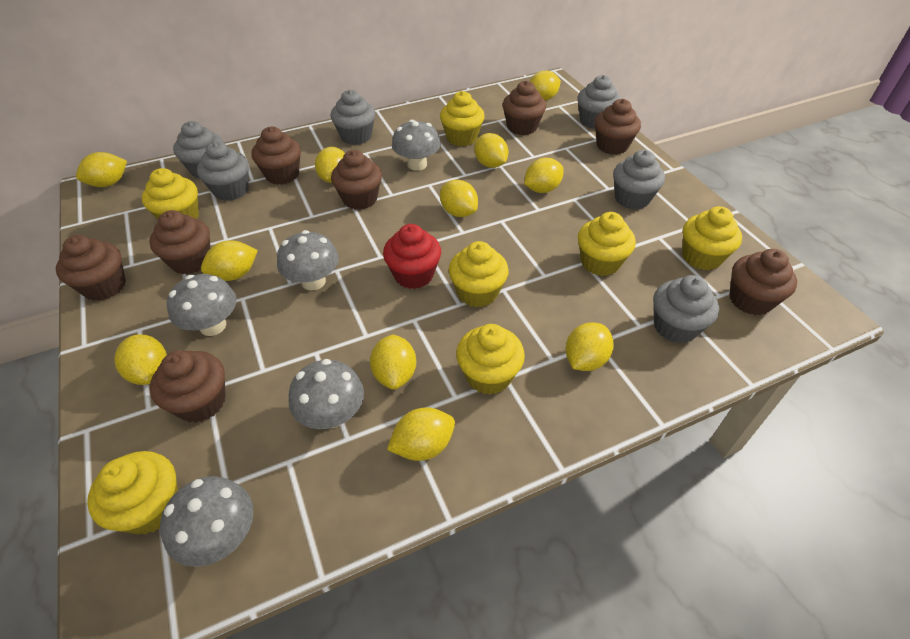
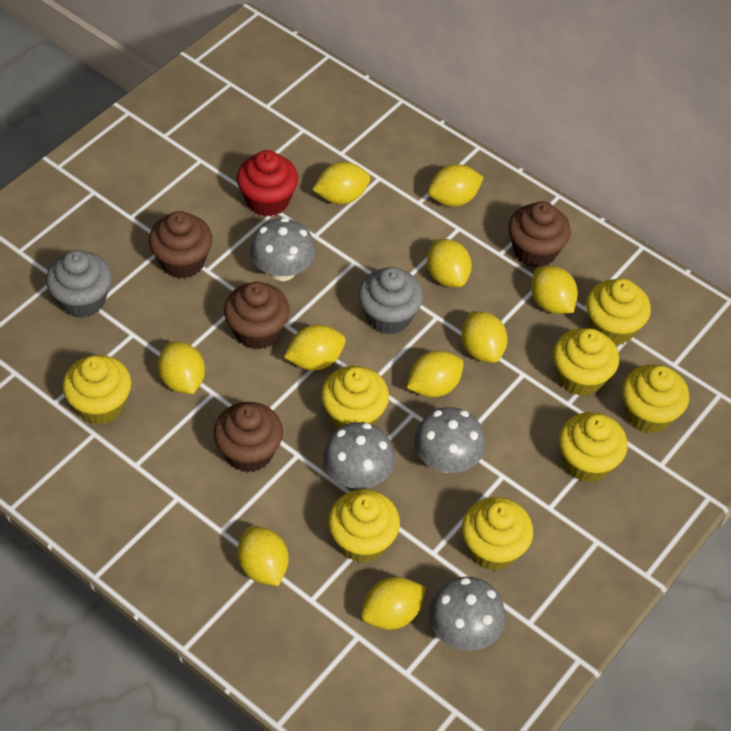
brown cupcake: [56,235,126,301] [149,210,210,274] [150,350,226,423] [251,127,301,185] [331,150,382,210] [502,81,546,135] [595,99,641,155] [729,249,797,315] = 8 -> [149,211,213,279] [214,402,283,473] [224,282,290,350] [508,201,571,268] = 4
grey cupcake: [173,121,223,179] [197,142,249,201] [331,90,376,145] [577,75,621,129] [613,150,665,209] [653,275,719,343] = 6 -> [46,250,112,318] [358,267,423,334] = 2
grey mushroom: [160,476,253,567] [167,274,236,336] [277,230,339,291] [288,359,364,429] [392,120,441,171] = 5 -> [250,217,316,281] [323,422,395,489] [414,407,486,473] [429,577,506,651] = 4
yellow cupcake: [87,451,178,535] [142,168,199,219] [440,91,485,146] [449,241,509,307] [456,324,525,395] [578,212,636,276] [682,206,742,270] = 7 -> [62,355,131,425] [321,366,389,429] [328,489,400,563] [462,497,533,570] [553,328,619,396] [559,412,628,482] [586,278,651,346] [622,364,689,433] = 8
yellow lemon: [76,152,127,187] [114,334,167,385] [201,240,258,281] [315,147,345,183] [370,335,416,390] [387,407,455,461] [440,180,478,217] [474,133,508,168] [524,158,564,193] [529,71,561,101] [565,322,614,371] = 11 -> [158,341,205,394] [237,526,289,586] [284,324,346,370] [312,162,370,204] [361,577,426,630] [407,350,464,397] [427,239,472,287] [428,164,484,207] [461,311,508,363] [531,266,578,314] = 10

